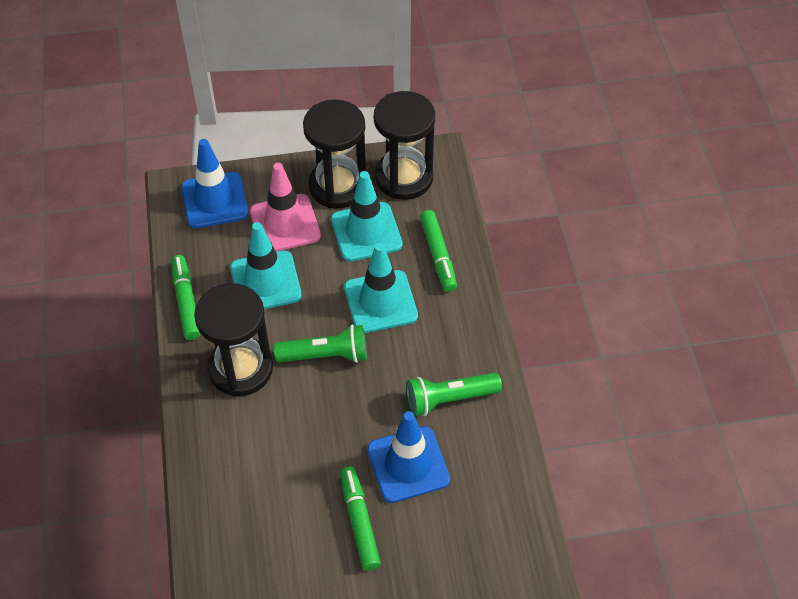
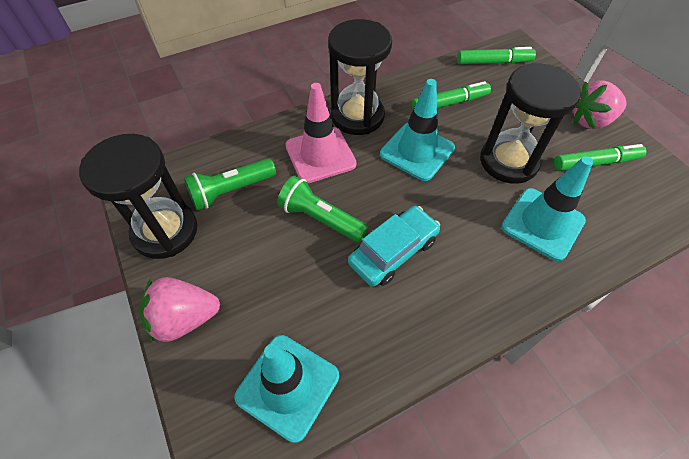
blue traffic cone: [181,139,249,228] [367,411,450,503] = 2 -> none = 0
pink strawberry: none = 0 -> [140,277,220,344] [573,80,627,129] = 2
turquoise car: none = 0 -> [348,206,440,287] = 1

